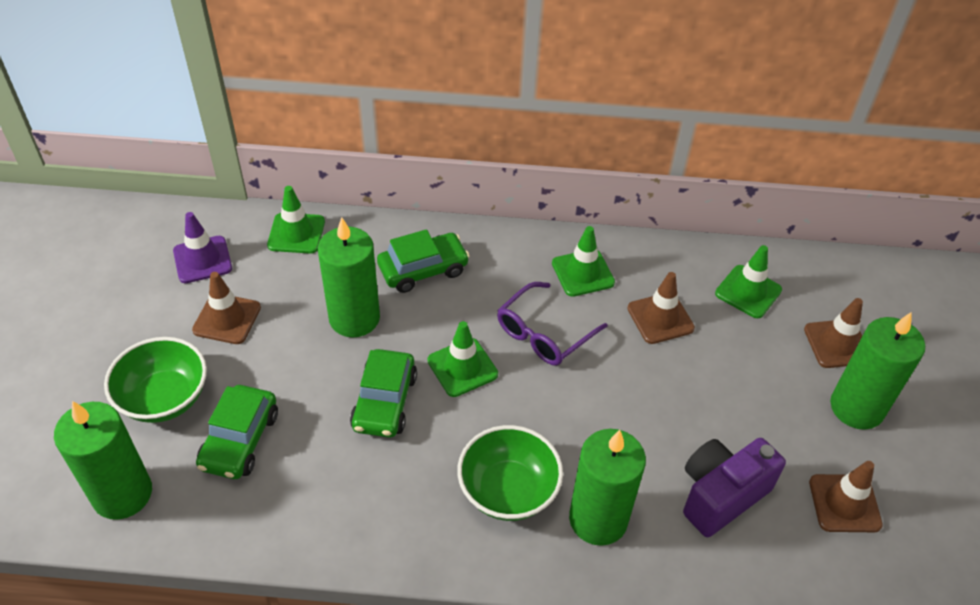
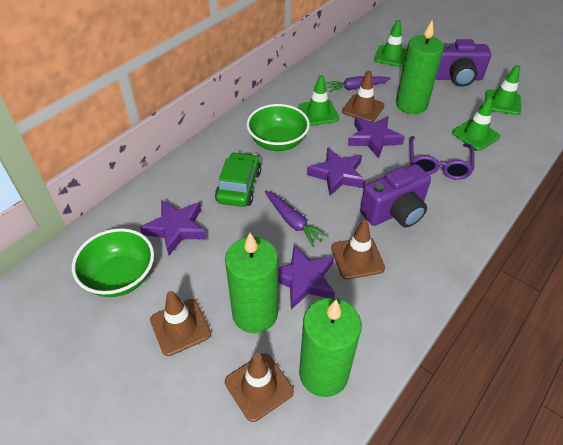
green candle: [54,401,152,520] [318,217,380,338] [569,429,646,546] [830,312,925,430] = 4 -> [225,233,278,333] [299,298,361,397] [396,20,444,114] = 3
green car: [196,385,278,479] [350,349,417,438] [377,229,470,293] = 3 -> [215,152,261,207] = 1
purple camera: [683,438,786,537] = 1 -> [360,164,431,228] [436,39,491,87] = 2
purple carrot: none = 0 -> [264,190,328,247] [325,76,391,92] = 2
purple star: none = 0 -> [140,200,206,255] [278,245,335,310] [307,147,366,196] [348,116,405,159] = 4
purple traffic cone: [173,212,232,283] = 1 -> none = 0

